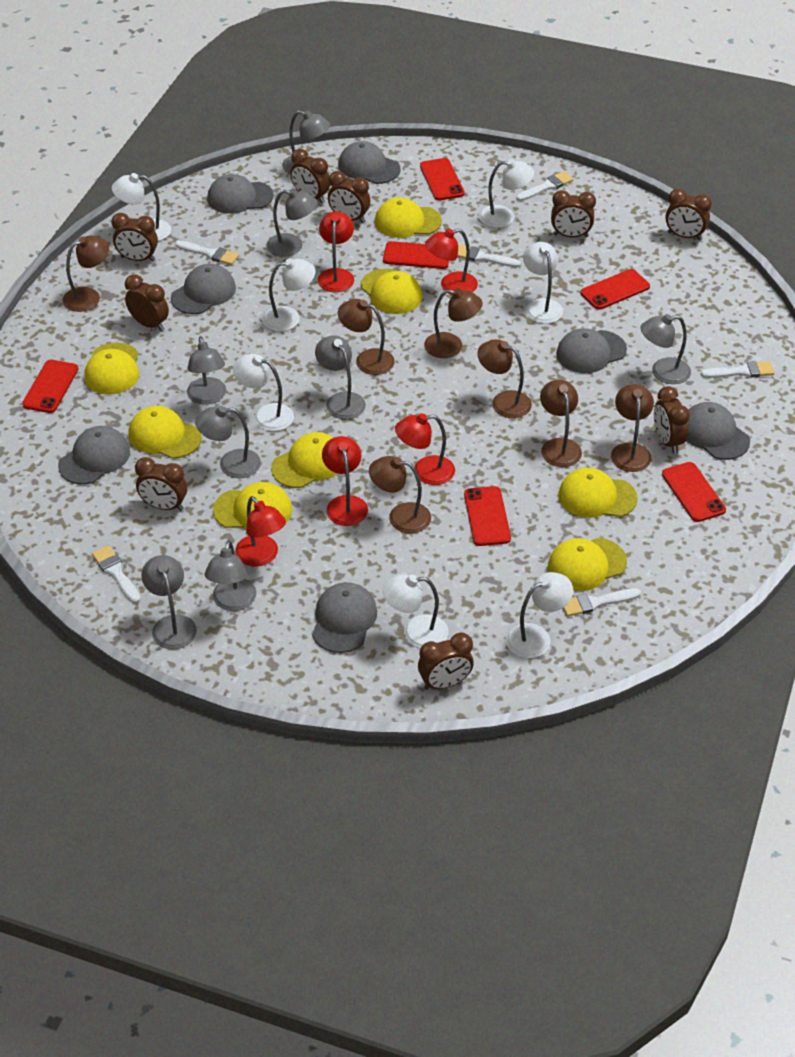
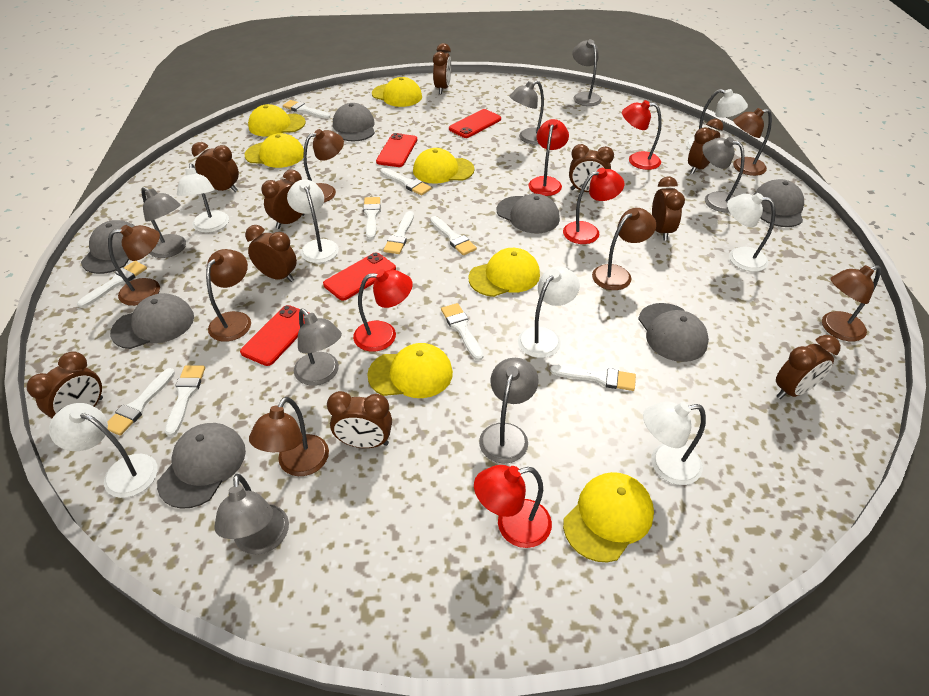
brown clock: [111,213,158,262] [125,274,169,331] [135,457,187,511] [290,149,330,204] [328,171,370,223] [418,633,474,690] [551,190,596,237] [654,386,690,454] [665,189,712,240] = 9 -> [26,351,103,418] [191,142,239,192] [245,225,297,282] [261,169,305,229] [327,391,392,448] [433,43,451,94] [569,144,614,192] [652,176,685,241] [688,119,723,174] [776,335,841,399] = 10
grey lamp: [141,555,197,649] [187,336,226,405] [195,406,261,478] [205,540,256,611] [266,189,317,257] [282,110,330,174] [315,335,366,419] [640,314,691,384] = 8 -> [141,187,186,258] [215,474,289,555] [294,309,342,386] [479,358,539,464] [509,81,544,144] [572,39,602,106] [702,137,745,212] = 7
red phone: [22,360,78,413] [383,241,449,269] [420,158,465,200] [464,486,511,546] [580,269,650,310] [662,462,726,522] = 6 -> [240,305,309,366] [323,252,396,300] [376,133,417,167] [449,109,501,138] = 4
white brush: [92,545,141,603] [175,240,239,265] [458,245,521,267] [516,171,573,201] [563,588,641,617] [701,361,774,378] = 6 -> [77,261,147,308] [107,368,175,436] [165,366,205,436] [283,100,330,119] [363,197,381,239] [380,168,431,196] [383,211,414,254] [430,216,477,255] [441,303,483,361] [550,365,636,391] = 10
yellow cap: [84,343,139,395] [128,406,202,459] [213,482,292,529] [271,432,338,488] [361,269,422,314] [375,197,442,238] [548,538,627,591] [558,468,638,518] = 8 -> [244,133,304,168] [248,104,306,137] [367,343,453,398] [372,77,422,107] [413,148,475,184] [469,248,540,297] [563,472,654,562] = 7

